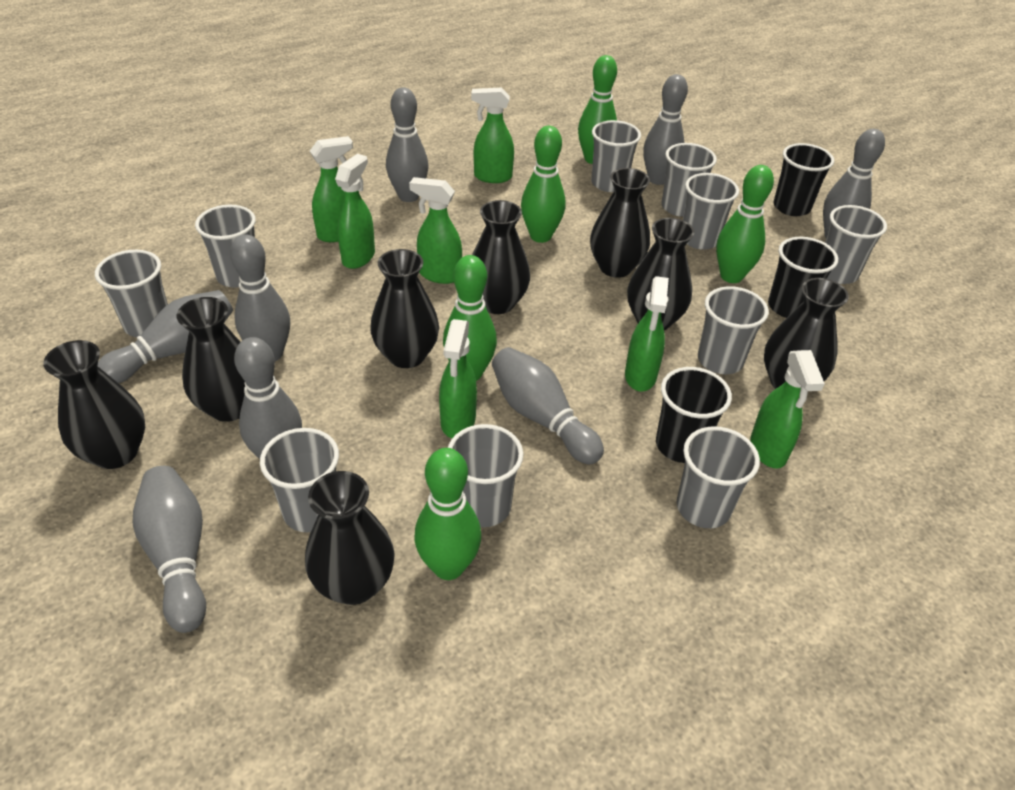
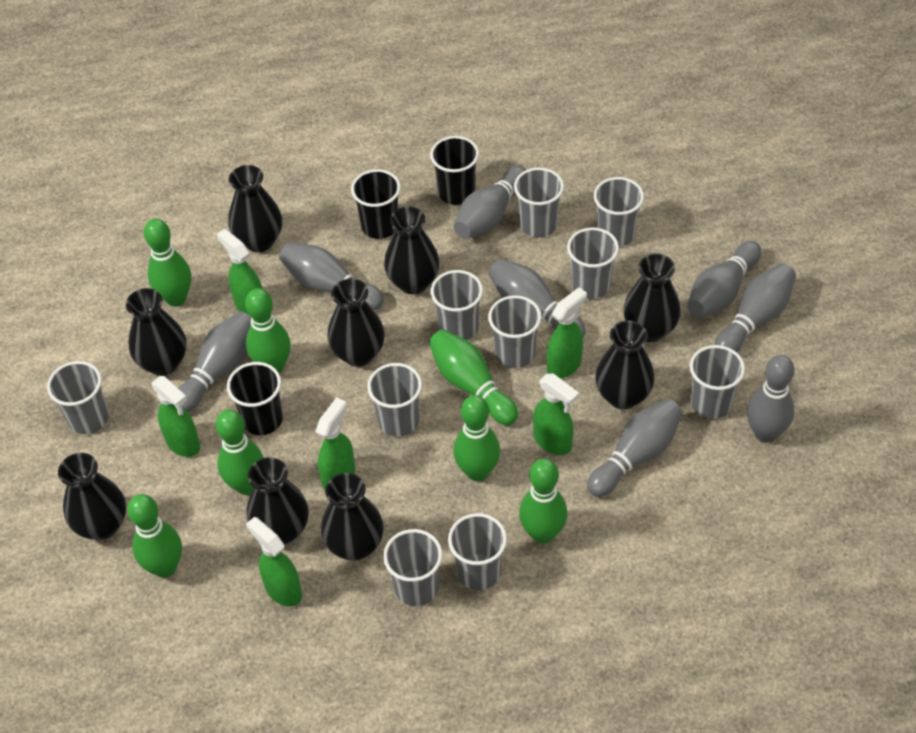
black vase: [43,340,145,469] [177,297,245,422] [305,471,395,605] [370,249,439,368] [472,200,530,314] [590,168,650,278] [627,218,695,330] [764,278,849,389] = 8 -> [58,453,126,540] [126,288,186,376] [228,165,282,252] [247,457,309,545] [321,473,384,561] [327,279,385,367] [384,207,439,294] [595,321,654,409] [623,253,681,342] = 9
green bowling pin: [414,448,481,580] [443,255,497,381] [521,126,565,243] [578,55,617,164] [716,165,774,283] = 5 -> [127,494,182,578] [144,219,191,307] [216,410,264,495] [245,288,291,373] [429,329,518,425] [453,395,500,481] [519,458,567,544] = 7
green spray bottle: [310,136,353,242] [335,154,375,269] [409,177,462,284] [439,319,477,438] [471,87,514,183] [625,276,669,391] [750,350,825,469] = 7 -> [152,376,200,457] [217,229,263,316] [246,517,302,606] [315,397,355,490] [533,373,579,455] [547,287,587,379] = 6

